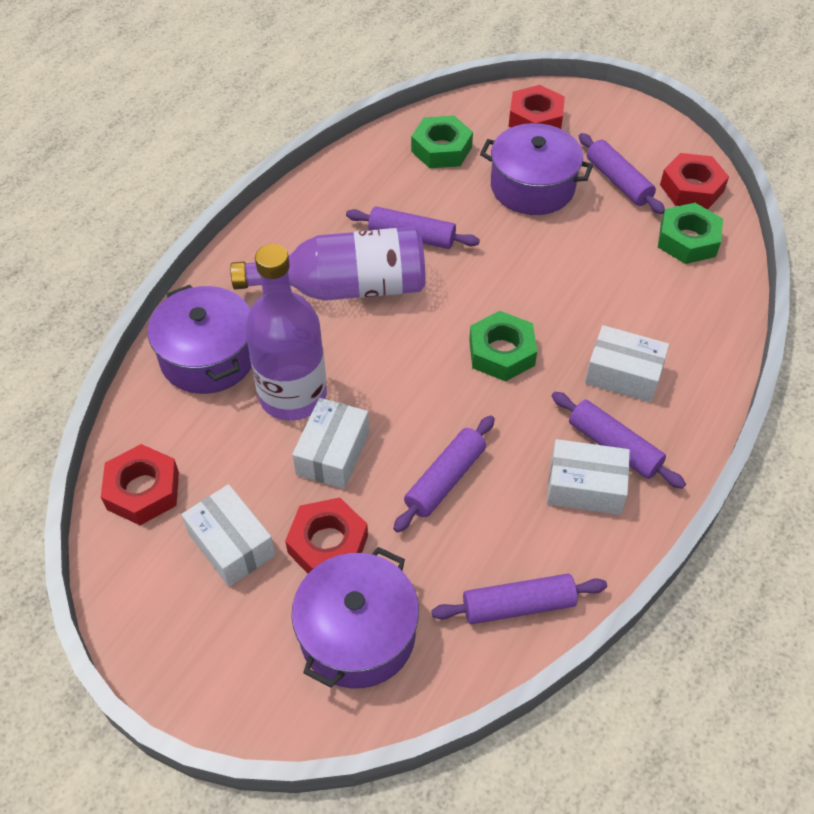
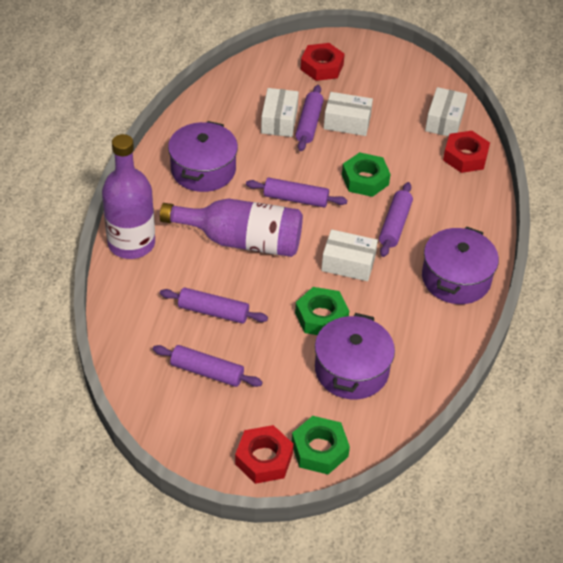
red nut: [101,444,179,525] [285,497,368,573] [509,85,565,129] [660,153,729,209] = 4 -> [235,425,294,484] [300,43,345,81] [443,131,490,173] = 3

